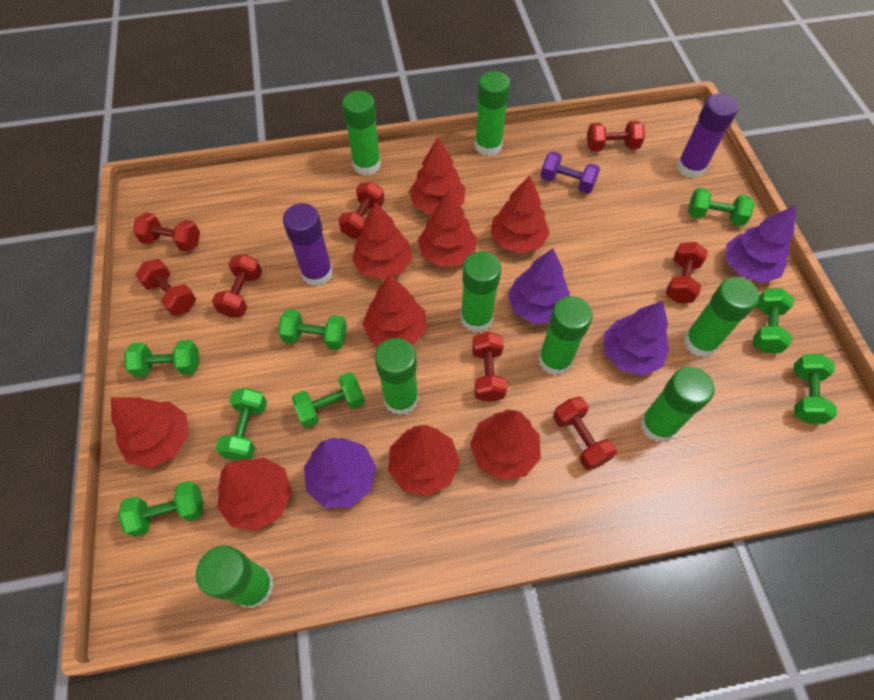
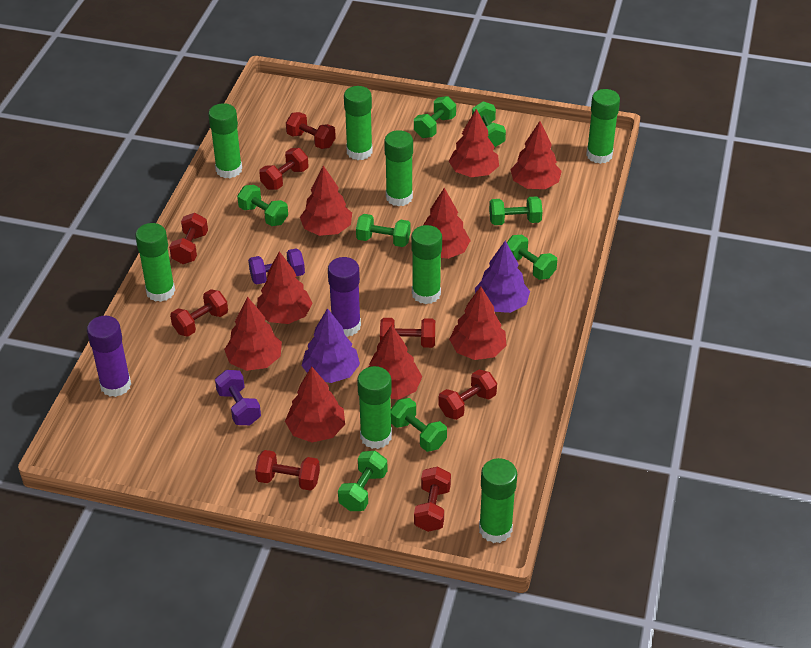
purple dumbbell: [540,151,600,194] = 1 -> [215,370,261,425] [248,248,305,284] = 2
purple tree: [304,438,376,508] [508,248,570,324] [604,301,669,376] [726,205,796,283] = 4 -> [301,308,360,383] [475,241,530,313] = 2

